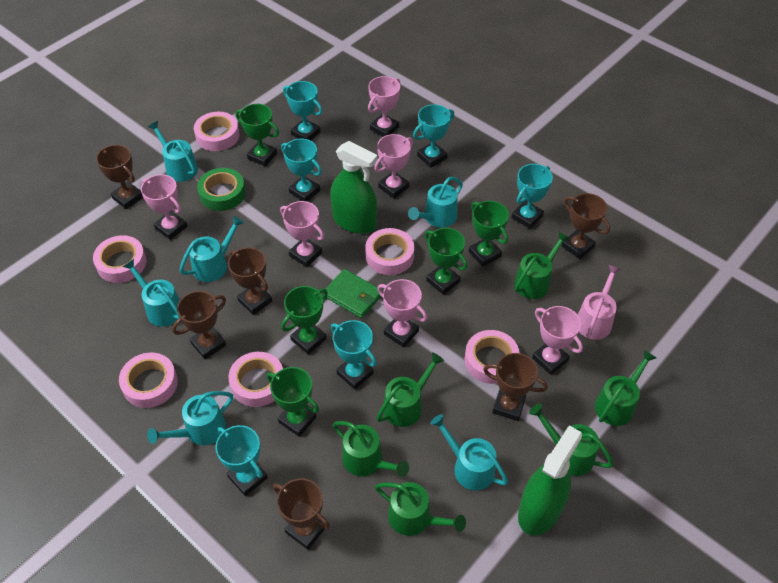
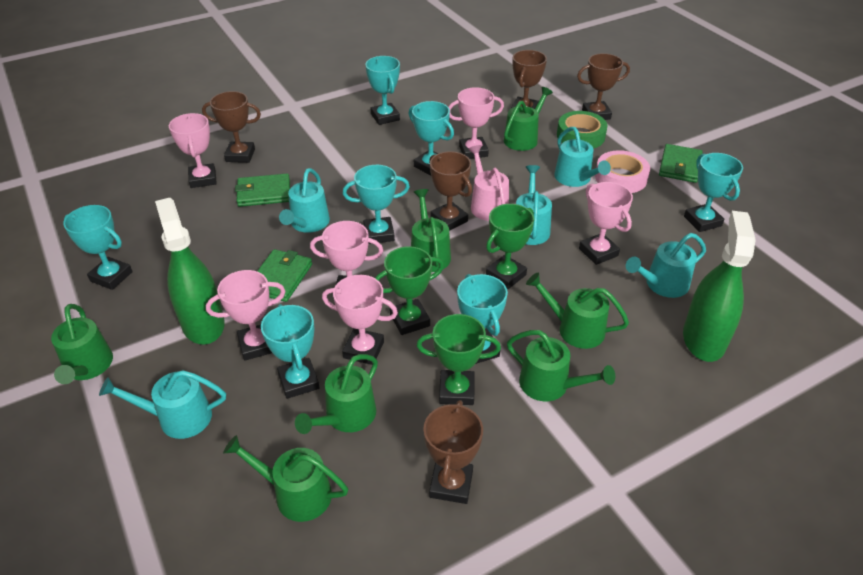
brown trophy: [96,145,143,209] [172,291,226,359] [228,247,272,315] [273,478,330,550] [483,353,548,421] [562,193,610,259] = 6 -> [202,91,261,163] [423,400,483,504] [429,151,472,231] [511,50,547,109] [577,53,630,120] = 5
green trophy: [236,104,279,166] [267,367,319,437] [281,286,328,354] [425,228,468,295] [469,201,509,267] = 5 -> [375,246,444,335] [416,314,501,405] [486,204,534,289] = 3
green wallet: [323,269,383,318] = 1 -> [235,174,290,207] [257,249,312,302] [659,144,703,183] = 3
green watering can: [333,421,409,477] [375,482,466,536] [376,353,444,427] [514,232,570,299] [529,404,614,476] [595,350,656,426] = 6 -> [51,304,113,384] [223,435,348,522] [295,354,378,434] [411,189,451,272] [504,87,553,151] [507,330,615,401] [526,273,629,349] = 7
pink tape: [93,235,147,283] [119,353,178,408] [194,112,239,151] [228,352,283,407] [365,228,415,275] [465,330,519,384] = 6 -> [595,150,650,193] = 1
turquoise trophy: [215,425,268,496] [281,138,322,201] [283,81,323,141] [331,320,377,389] [413,104,454,168] [511,164,553,229] = 6 -> [63,205,133,290] [261,304,319,399] [342,165,410,244] [365,56,400,125] [409,101,454,176] [457,274,508,364] [684,153,743,232] = 7
turquoise watering can: [123,259,180,327] [147,391,233,445] [148,121,198,182] [179,216,244,282] [408,177,463,227] [430,414,508,491] = 6 -> [99,370,226,439] [279,168,330,233] [516,165,552,245] [554,127,611,187] [626,233,706,298] = 5

